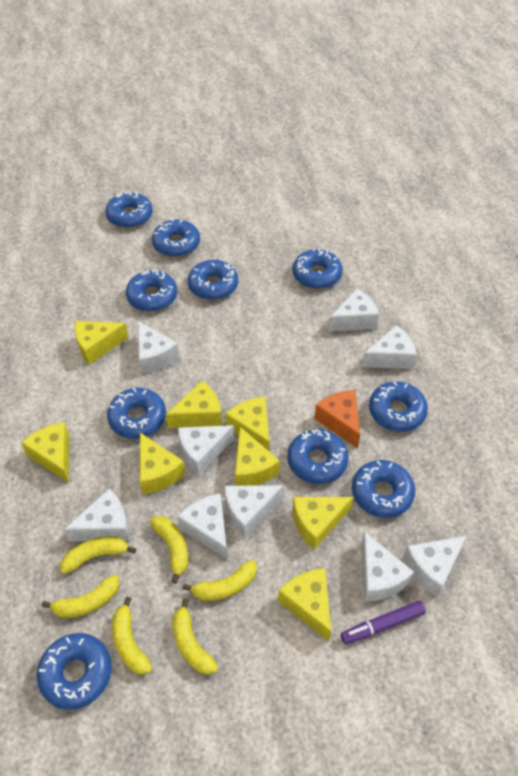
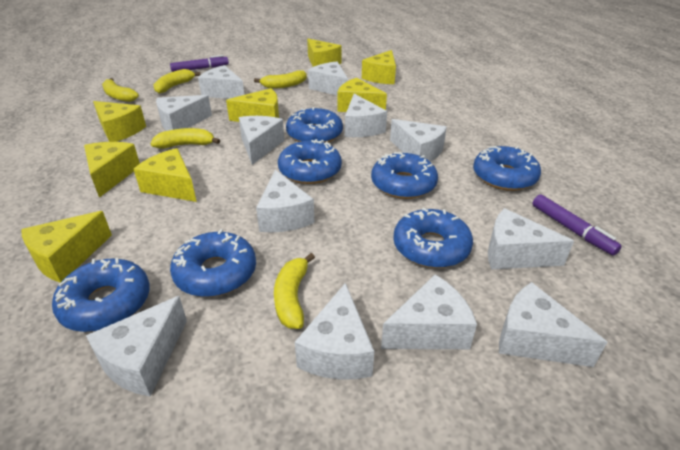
blue donut: [37,633,112,710] [105,191,153,228] [107,388,166,439] [126,269,177,312] [152,219,200,257] [188,260,238,300] [287,429,349,484] [293,248,343,289] [352,460,415,518] [369,381,428,432] = 10 -> [52,258,150,332] [170,229,256,297] [278,139,342,184] [286,107,343,143] [371,152,438,199] [393,208,473,268] [473,146,541,191] = 7
orange cheese: [314,390,360,448] = 1 -> none = 0
purple marker: [341,601,426,644] = 1 -> [170,55,229,72] [532,194,622,256] = 2
white cheese: [64,488,129,542] [138,321,179,374] [177,493,228,560] [178,425,235,476] [225,485,284,538] [328,289,379,332] [361,531,414,601] [362,325,417,369] [403,536,467,597] = 9 -> [86,296,187,397] [156,95,212,131] [198,65,244,99] [239,116,285,165] [256,170,315,232] [295,283,374,380] [308,61,348,95] [345,94,387,137] [381,274,477,349] [390,119,447,162] [488,208,574,269] [499,282,607,367] = 12
yellow banana: [42,575,119,618] [60,536,136,574] [112,597,152,675] [150,516,188,584] [173,598,218,675] [183,560,257,601] = 6 -> [102,78,139,102] [150,128,220,149] [154,69,201,94] [254,70,307,89] [274,253,315,329] = 5

